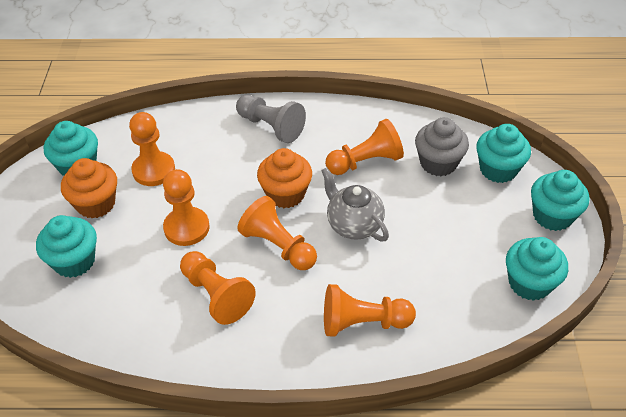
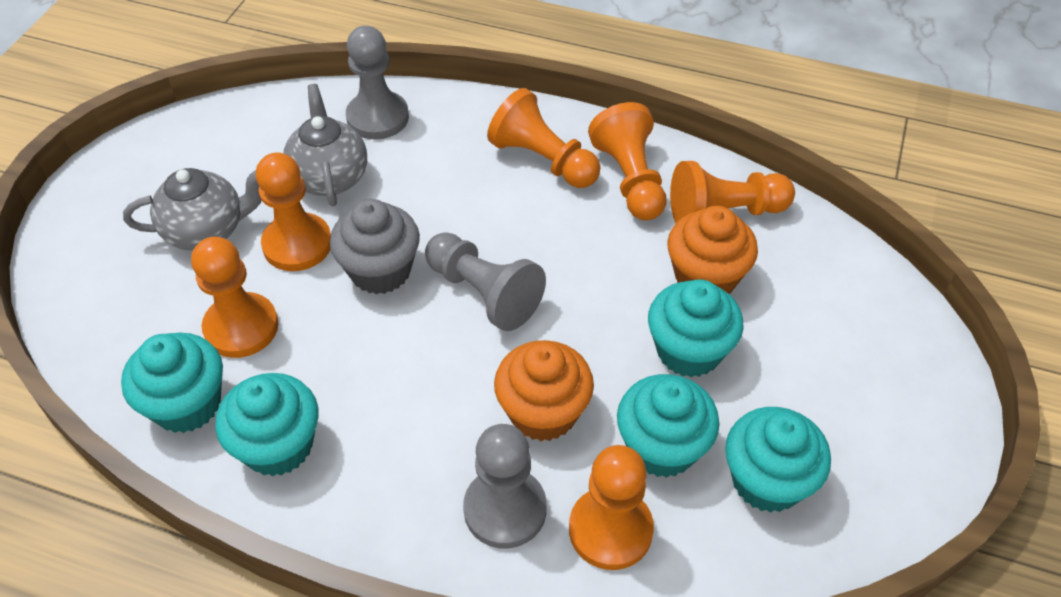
grey pawn: [236,95,306,143] = 1 -> [346,26,409,140] [425,232,546,331] [463,424,547,549] = 3
grey teapot: [321,167,389,241] = 1 -> [123,168,261,251] [283,84,367,206] = 2

